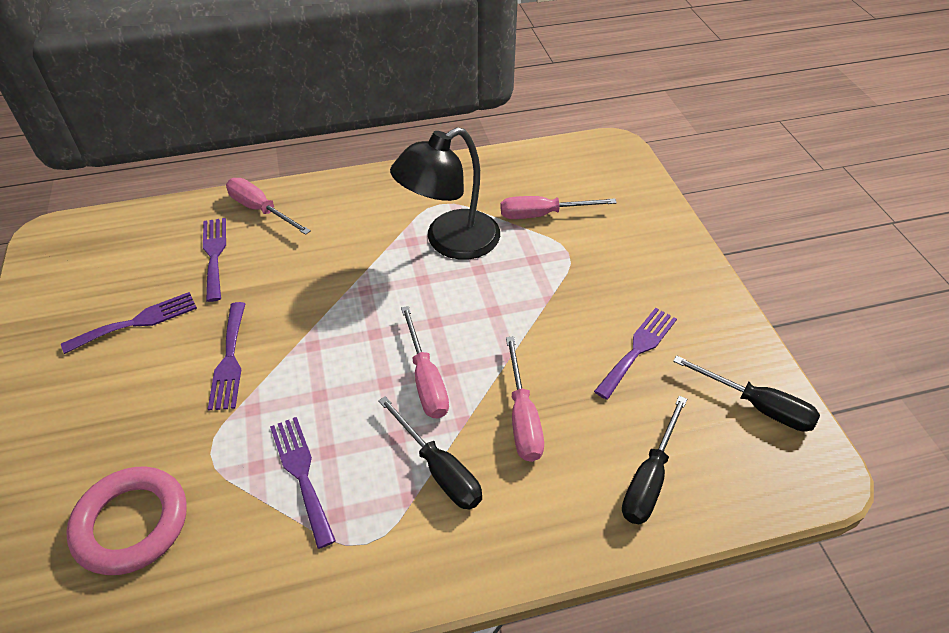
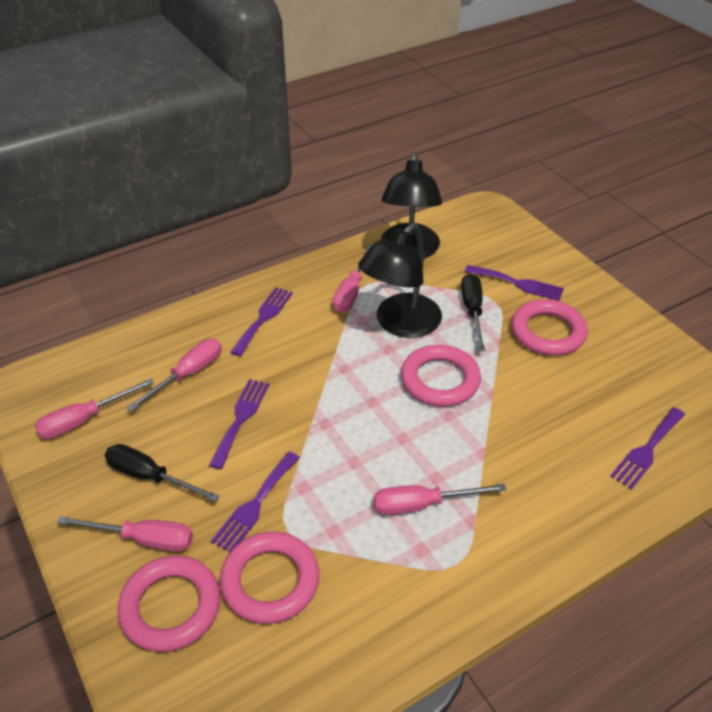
black lamp: [390,127,500,260] = 1 -> [358,223,442,338] [381,153,442,259] = 2
black screwdriver: [378,396,482,510] [622,396,687,525] [673,355,820,432] = 3 -> [105,444,219,502] [461,274,485,351] = 2
pink ring: [66,466,187,575] = 1 -> [118,555,221,652] [220,532,319,624] [401,345,481,407] [511,299,588,355] = 4
pink screwdriver: [226,178,311,235] [401,306,449,419] [501,196,617,219] [506,336,544,462] = 4 -> [35,378,154,439] [57,516,193,552] [127,339,222,411] [333,245,372,313] [374,484,506,515] = 5

